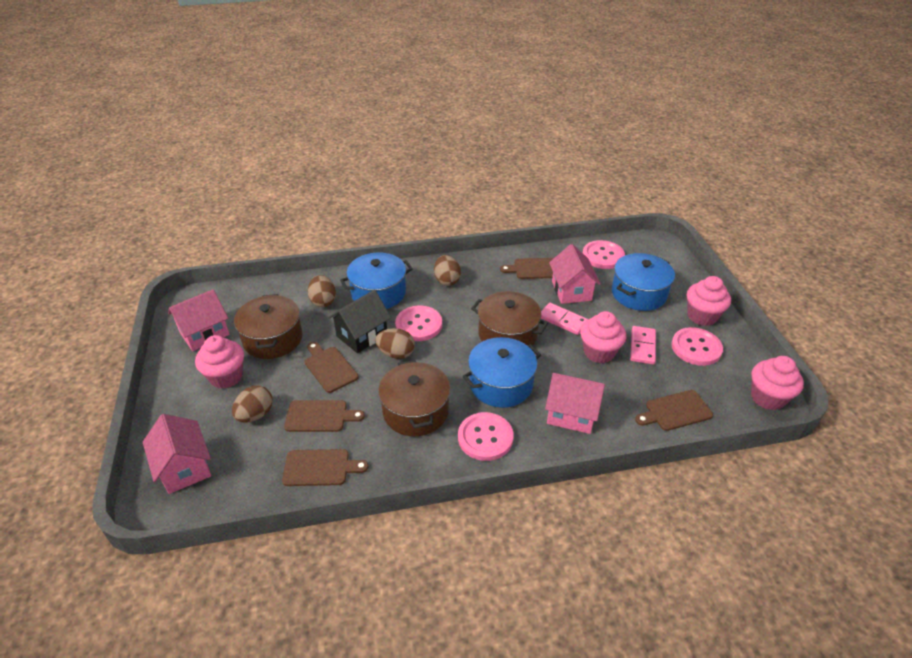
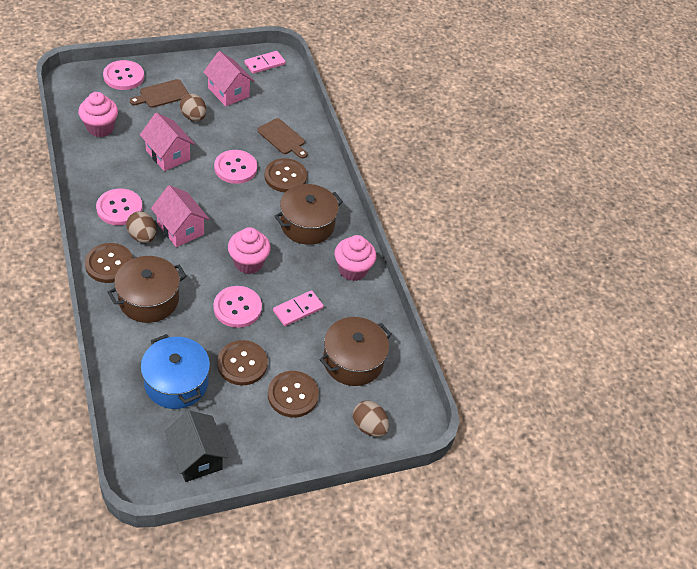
blue pot: [340,253,413,309] [463,337,541,408] [612,253,675,311] = 3 -> [140,334,210,409] = 1
brown button: none = 0 -> [85,243,133,283] [217,340,268,385] [264,158,307,192] [268,371,319,418] = 4
brown cutting board: [282,449,369,486] [284,400,365,432] [305,342,359,393] [500,258,554,279] [635,390,713,431] = 5 -> [130,79,189,108] [257,118,307,159] = 2
brown egg: [232,385,273,423] [308,275,336,307] [375,328,415,359] [434,255,461,286] = 4 -> [126,211,156,243] [180,93,206,121] [353,400,389,437] = 3
pink cupcake: [195,335,244,389] [580,311,626,363] [687,276,731,326] [751,356,804,410] = 4 -> [78,92,118,137] [228,227,271,274] [335,235,376,281] = 3
pink house: [143,414,211,494] [168,289,230,351] [545,373,605,434] [549,244,601,304] = 4 -> [140,113,195,171] [151,185,209,247] [203,51,255,106] = 3

